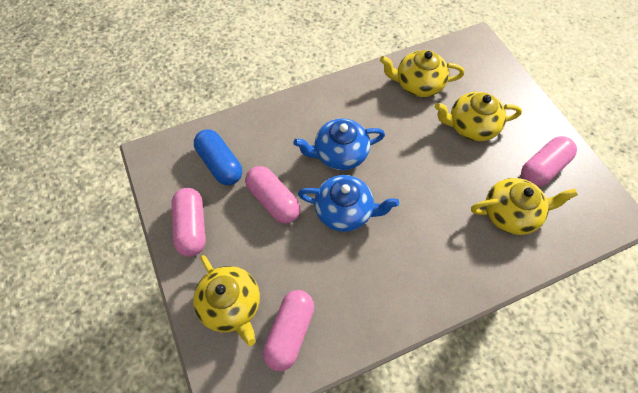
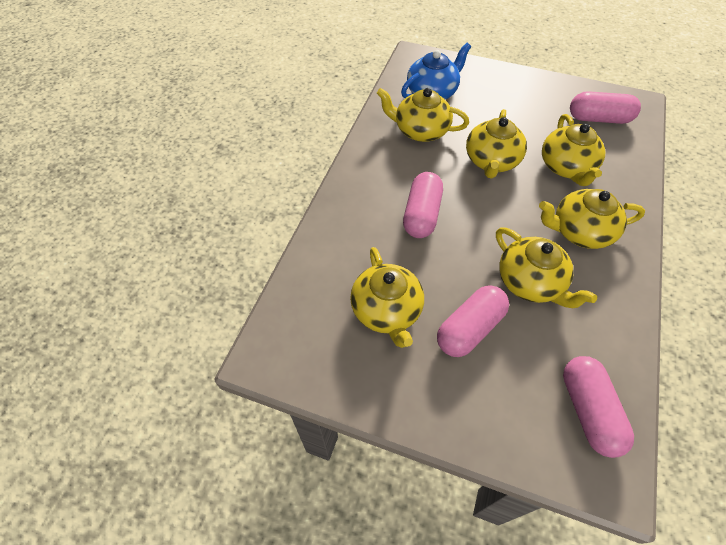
blue capsule: [194,129,242,185] = 1 -> none = 0
blue teapot: [293,118,385,170] [298,175,399,232] = 2 -> [401,43,471,99] = 1
yellow teapot: [193,255,260,346] [380,50,464,97] [435,92,522,141] [471,178,578,235] = 4 -> [350,247,424,348] [377,88,469,142] [466,109,527,179] [496,227,597,308] [539,189,645,249] [542,114,605,186] = 6

